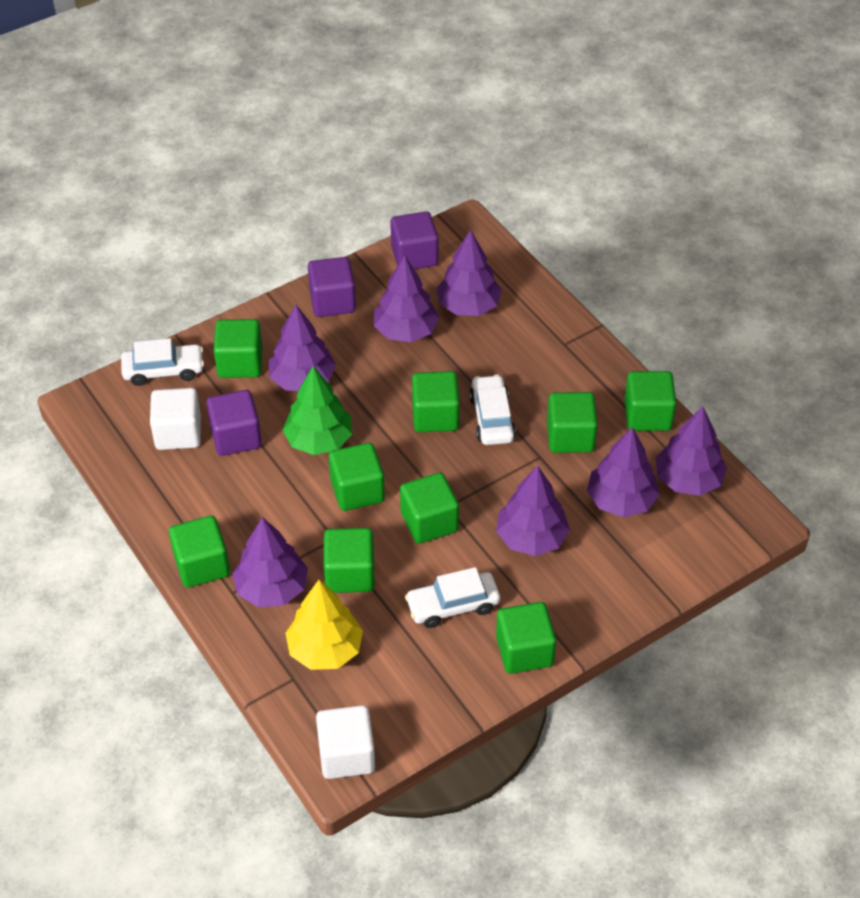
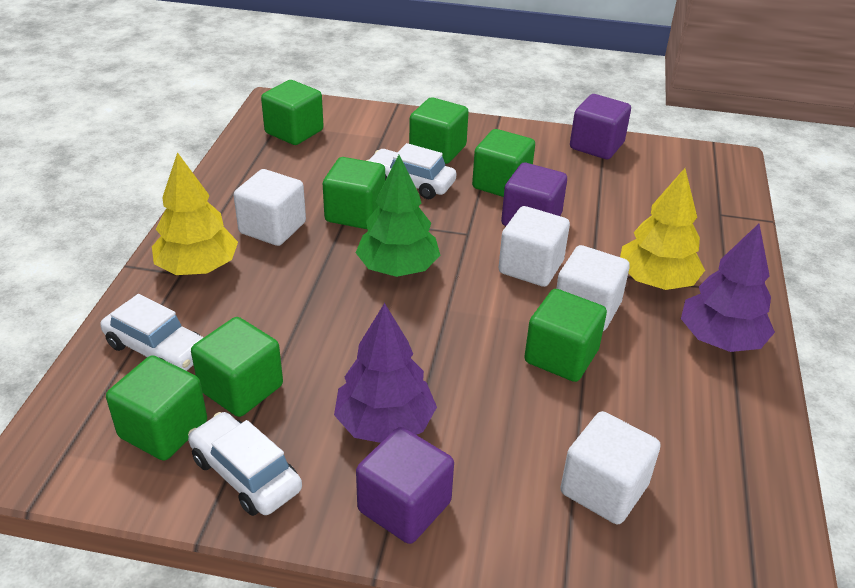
green cube: [169,516,230,587] [213,319,263,378] [324,528,375,593] [329,443,385,511] [400,473,459,544] [412,371,460,432] [496,602,556,674] [547,392,598,453] [624,371,676,431] = 9 -> [106,355,207,461] [191,317,283,417] [261,80,324,145] [323,157,385,229] [409,97,469,164] [472,129,535,197] [524,289,607,382] = 7
purple tree: [233,517,308,607] [269,305,336,391] [374,255,439,342] [437,230,502,316] [496,465,570,556] [587,427,660,517] [656,407,727,496] = 7 -> [334,303,437,443] [681,224,775,352] = 2
white cube: [150,388,201,450] [316,705,375,779] = 2 -> [234,169,306,246] [498,206,570,287] [556,245,630,331] [560,411,661,524] = 4
yellow tree: [286,580,363,670] = 1 -> [152,152,238,275] [620,168,705,290] = 2

